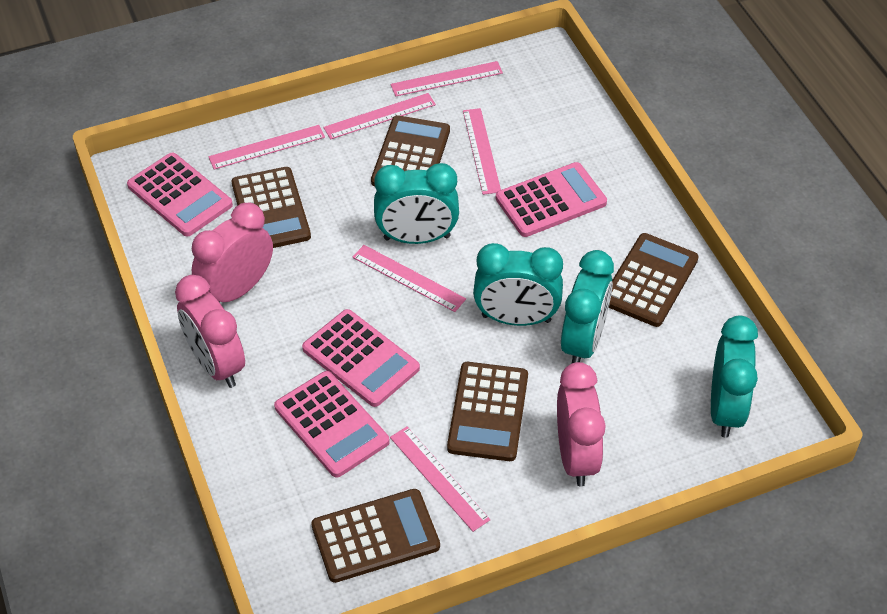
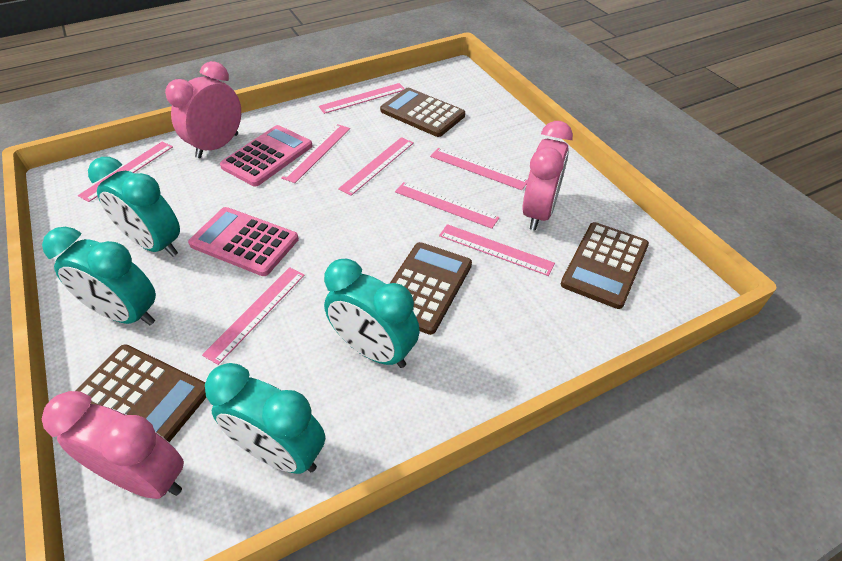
brown calculator: [231,167,311,248] [311,489,440,583] [371,115,450,186] [447,362,528,461] [609,233,699,327] = 5 -> [75,344,207,442] [380,88,465,137] [390,242,472,335] [561,222,649,309] = 4
pink calculator: [127,153,233,237] [274,371,390,478] [302,309,420,407] [496,162,607,237] = 4 -> [188,207,299,276] [220,125,312,186] = 2
pink ruler: [208,125,325,170] [323,93,436,140] [352,245,466,312] [390,427,490,532] [391,61,503,97] [463,108,501,195] = 6 -> [78,141,173,202] [202,267,305,365] [281,124,350,183] [319,83,405,114] [338,137,414,196] [395,182,500,229] [430,148,528,190] [439,224,555,276] = 8

